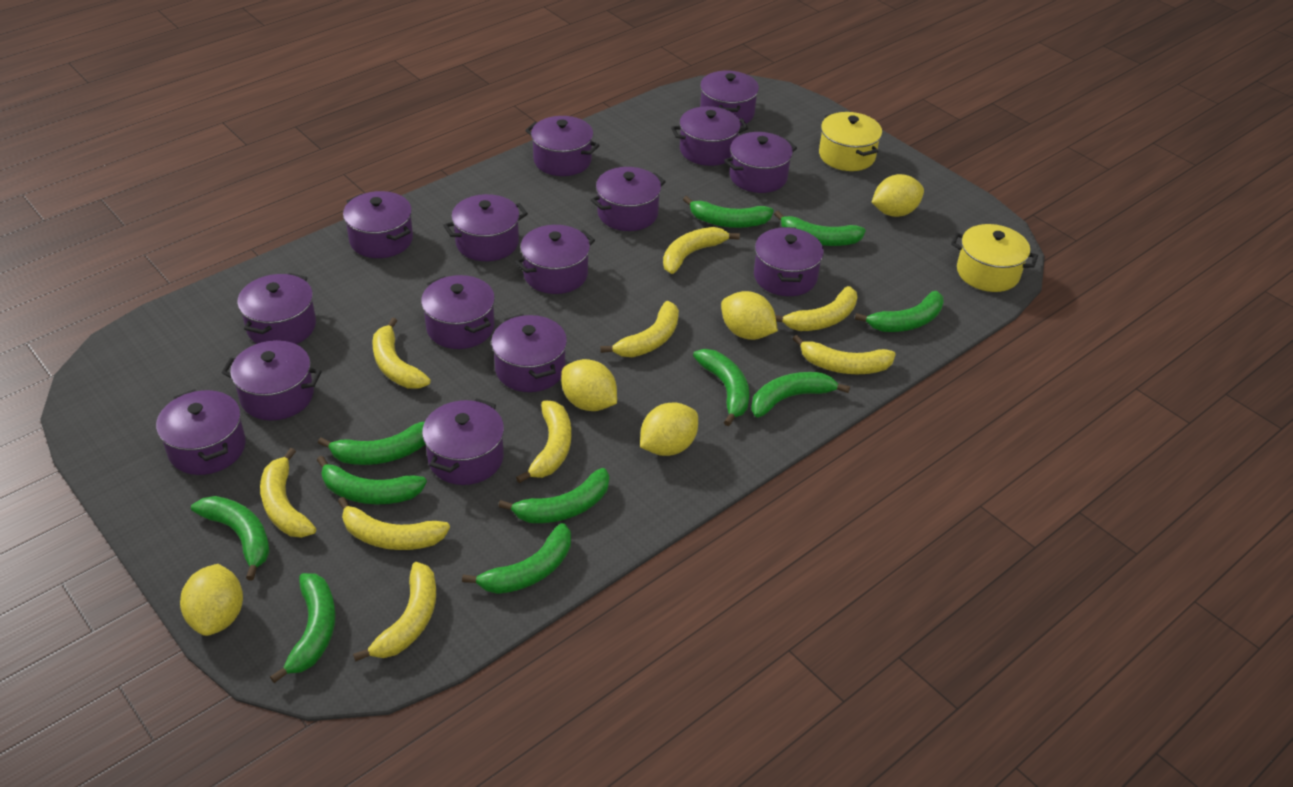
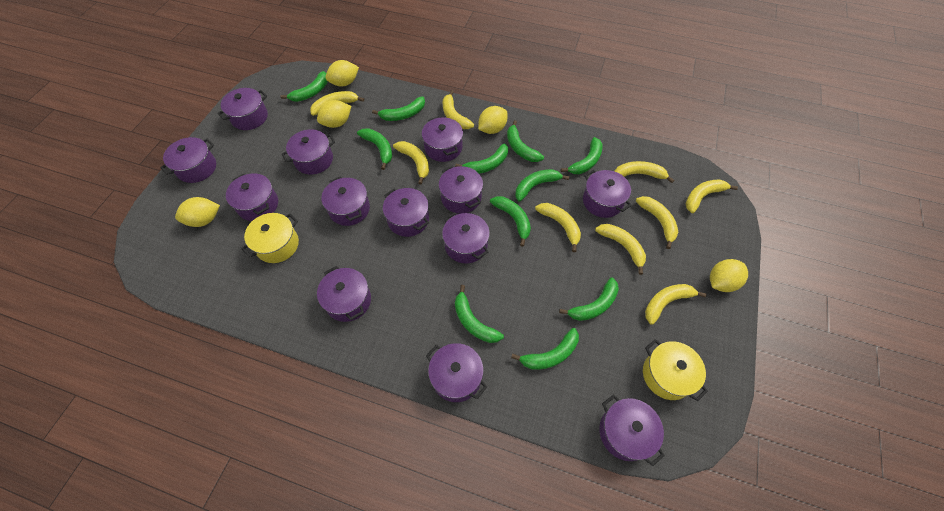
purple pot: [156,389,246,475] [222,340,322,421] [237,273,316,344] [343,191,413,258] [421,275,495,349] [422,398,504,485] [443,194,528,261] [491,314,567,392] [515,225,595,294] [525,116,600,176] [591,167,666,231] [671,106,748,166] [700,71,759,126] [724,132,797,193] [754,227,824,296] = 15 -> [160,137,216,183] [218,88,268,130] [226,174,278,221] [282,129,335,175] [317,266,371,322] [321,176,370,226] [383,188,429,237] [422,117,463,162] [426,343,487,402] [439,166,483,214] [442,212,490,263] [583,170,632,218] [599,394,665,466] = 13

